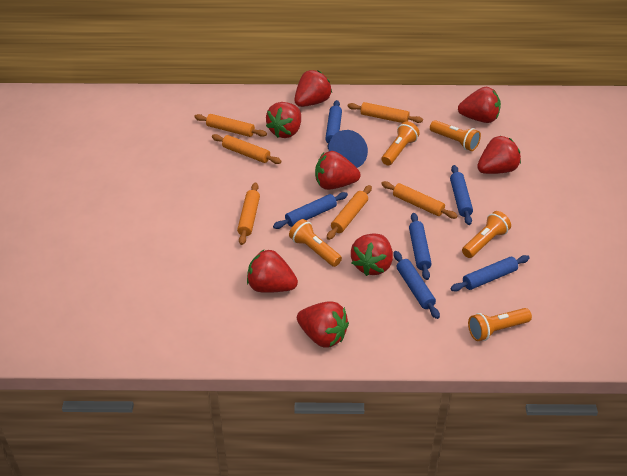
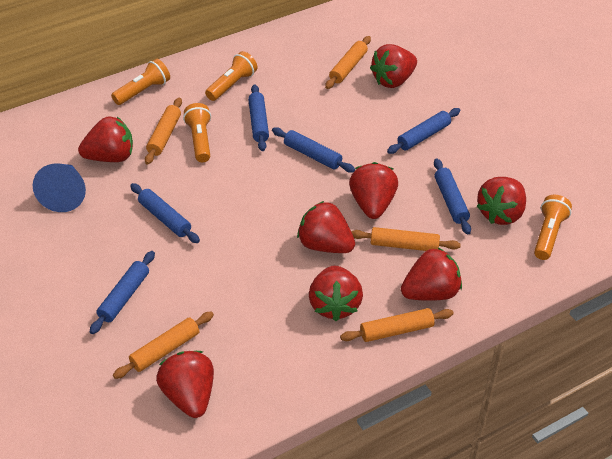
orange flashlight: [289,219,342,267] [381,121,420,166] [430,120,481,151] [462,211,511,258] [468,308,532,341] = 5 -> [111,59,170,105] [183,103,211,162] [205,51,258,101] [534,195,572,260] = 4
orange rolling pin: [194,114,267,137] [212,134,281,164] [237,183,260,245] [327,185,372,240] [347,102,423,123] [381,181,458,219] = 6 -> [113,311,214,379] [145,98,182,164] [325,36,371,89] [340,308,454,342] [351,227,461,251] = 5

